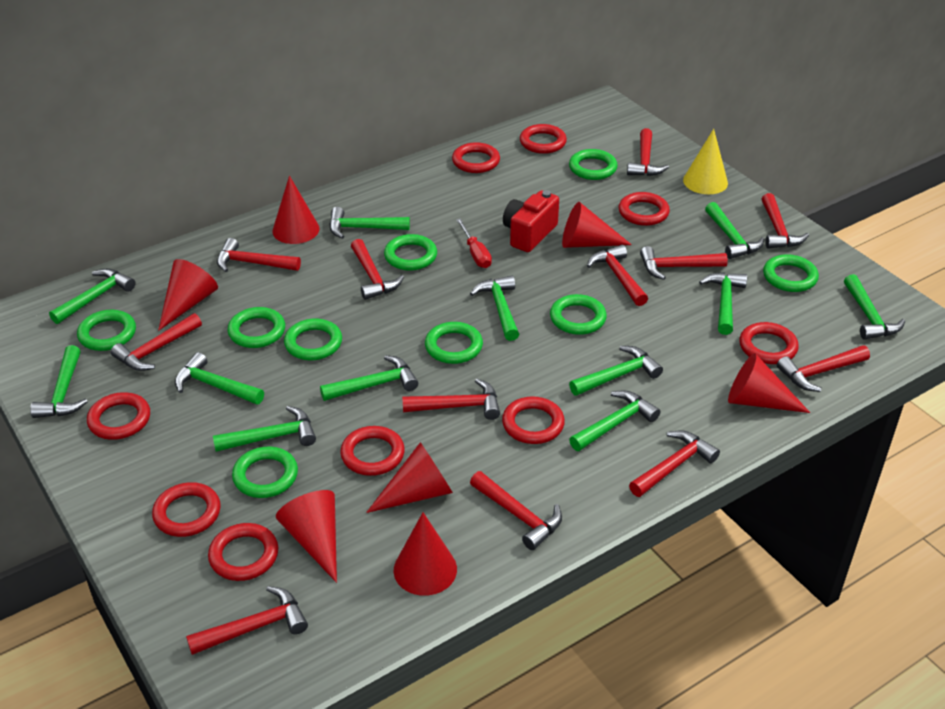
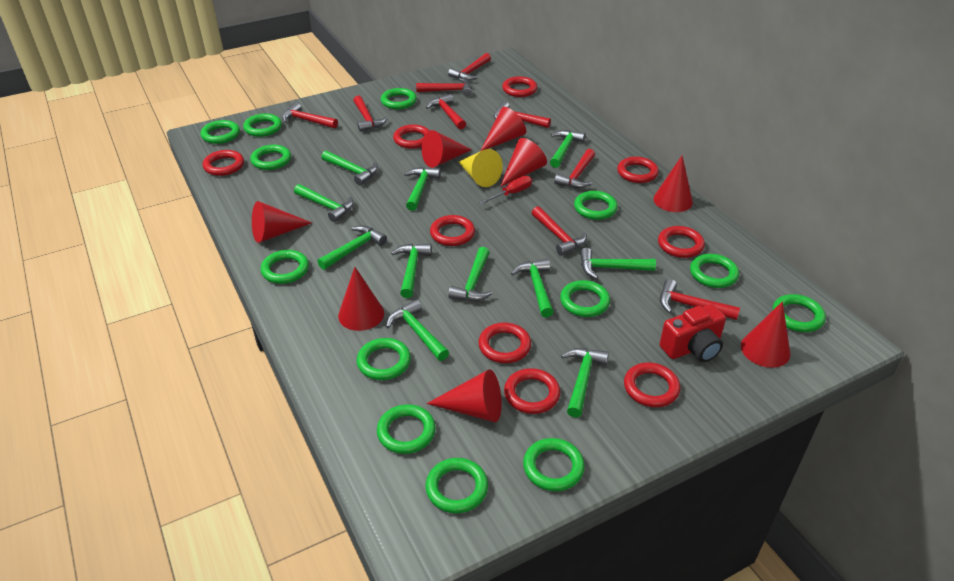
green hammer: [30,345,88,418] [49,269,136,324] [175,352,264,405] [213,406,316,452] [320,355,418,401] [329,207,410,239] [470,276,519,341] [569,346,663,396] [569,390,660,451] [699,272,747,335] [705,202,764,259] [844,274,905,340] = 12 -> [294,184,354,222] [317,225,387,270] [321,150,378,185] [386,299,449,361] [391,243,432,298] [404,167,441,211] [448,247,493,301] [511,259,554,317] [550,130,586,168] [561,348,609,418] [580,248,656,279] = 11
green ring: [77,310,136,351] [228,307,285,348] [232,447,298,498] [284,319,342,360] [384,234,437,271] [425,322,483,364] [550,294,607,335] [569,149,618,180] [763,254,819,292] = 9 -> [200,120,240,144] [243,113,282,137] [250,145,291,170] [260,250,309,284] [357,338,411,380] [377,404,436,454] [381,88,417,109] [425,458,488,513] [523,438,585,491] [560,280,610,317] [574,191,618,220] [690,254,739,288] [773,294,826,332] = 13
red cone: [158,259,218,331] [272,176,320,244] [276,490,337,583] [366,442,453,513] [393,512,457,596] [562,202,632,248] [728,353,810,413] = 7 -> [252,201,312,243] [338,267,384,331] [422,130,472,168] [427,369,502,422] [480,107,526,151] [500,138,547,187] [653,156,693,212] [741,301,790,368] = 8
red hammer: [111,313,202,371] [186,586,308,655] [217,238,301,272] [351,239,404,300] [402,379,500,420] [470,471,562,550] [587,245,648,306] [627,128,669,176] [629,430,720,497] [640,246,728,280] [762,193,809,249] [777,345,870,392] = 12 -> [282,102,338,128] [353,96,388,132] [416,78,472,97] [426,94,466,130] [448,53,491,81] [494,102,551,128] [532,206,587,256] [554,149,595,188] [660,279,740,320] = 9

